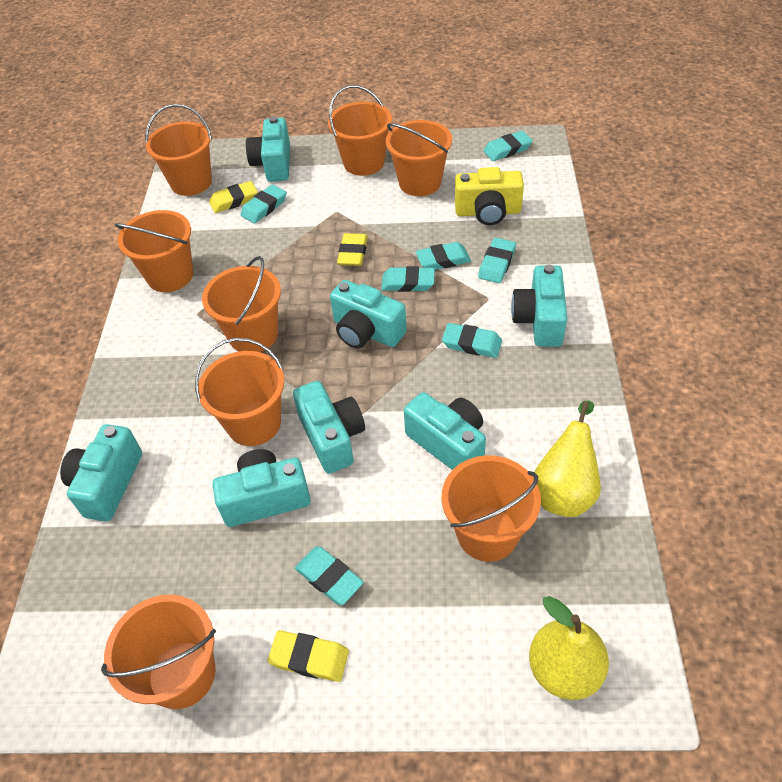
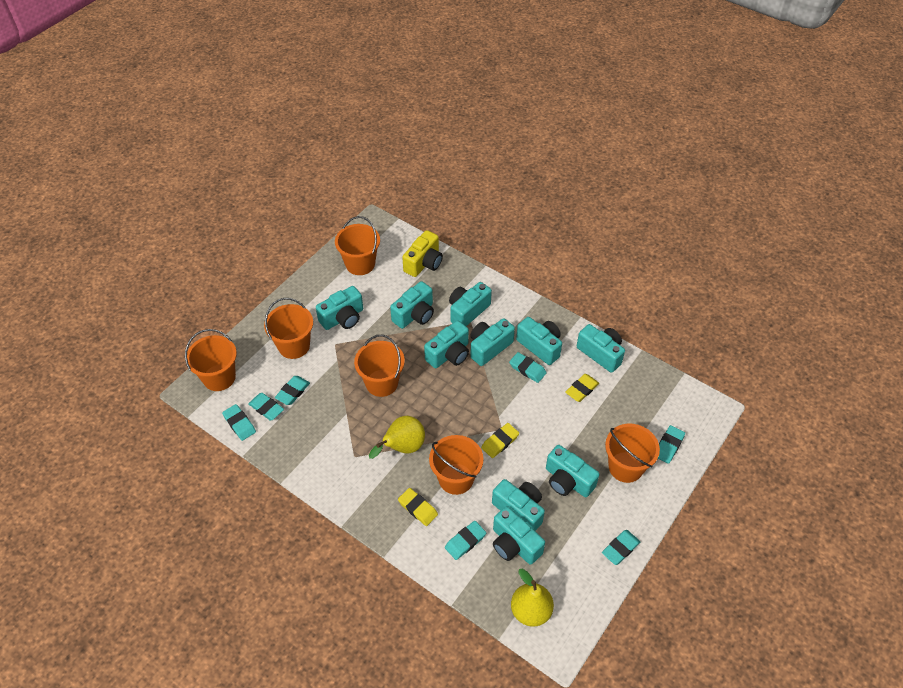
orange bucket: [101,595,216,709] [115,210,193,292] [145,104,212,196] [195,338,284,446] [202,256,281,352] [328,85,392,176] [386,120,452,196] [442,455,541,562] = 8 -> [185,329,237,391] [264,298,313,359] [335,216,380,275] [354,335,405,397] [429,435,483,495] [605,424,660,483] = 6
turquoise camera: [60,424,142,522] [213,449,311,527] [246,116,290,182] [293,381,365,474] [330,280,407,349] [404,392,486,470] [511,264,567,347] = 7 -> [316,286,363,330] [390,281,434,329] [424,320,469,368] [449,282,492,326] [470,318,515,366] [492,479,545,531] [493,506,545,565] [516,317,562,365] [546,445,600,497] [577,324,625,373] = 10

